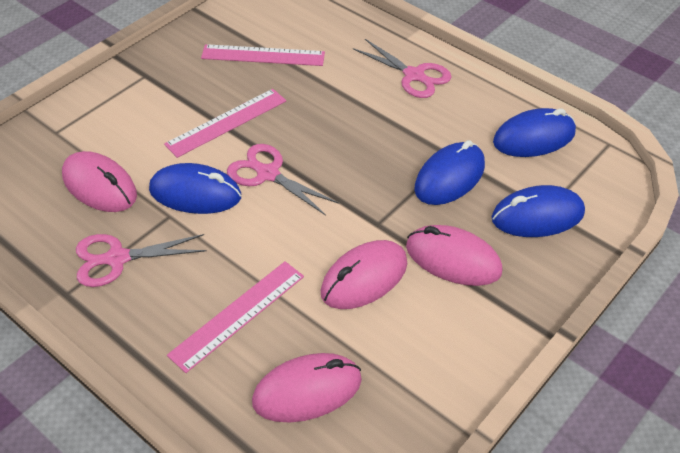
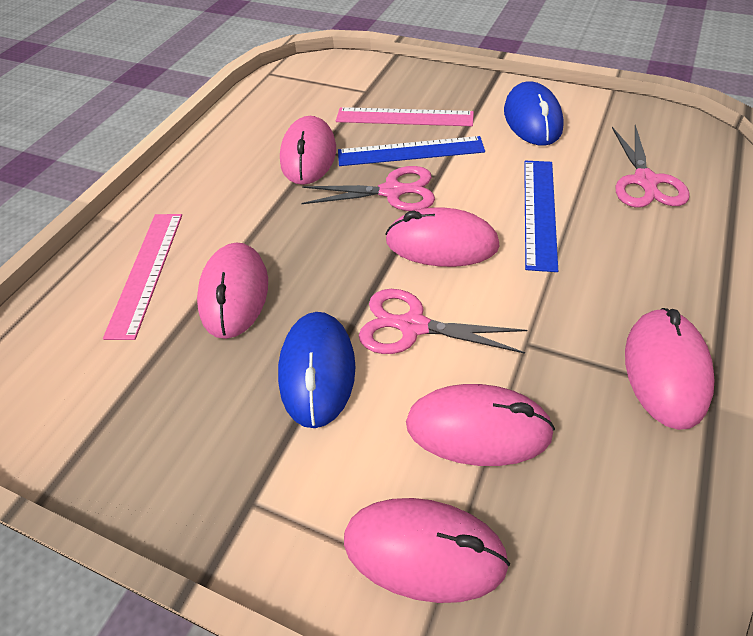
blue mouse: [149,163,241,214] [415,140,485,205] [492,185,585,237] [493,108,576,157] = 4 -> [278,312,356,428] [504,81,564,146] = 2
blue ruler: none = 0 -> [338,136,485,166] [524,161,558,272] = 2
pink mouse: [62,151,137,212] [252,353,362,422] [321,240,407,309] [406,225,503,286] = 4 -> [197,242,268,339] [280,116,336,185] [344,498,510,603] [385,207,500,267] [406,384,555,466] [625,308,714,430] = 6
pink ruler: [164,89,286,158] [167,261,304,373] [201,44,325,66] = 3 -> [103,214,182,340] [336,107,474,126] = 2

